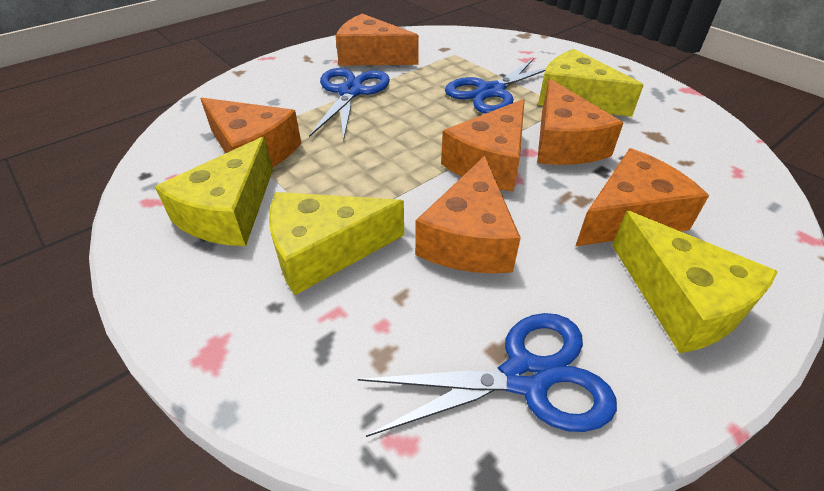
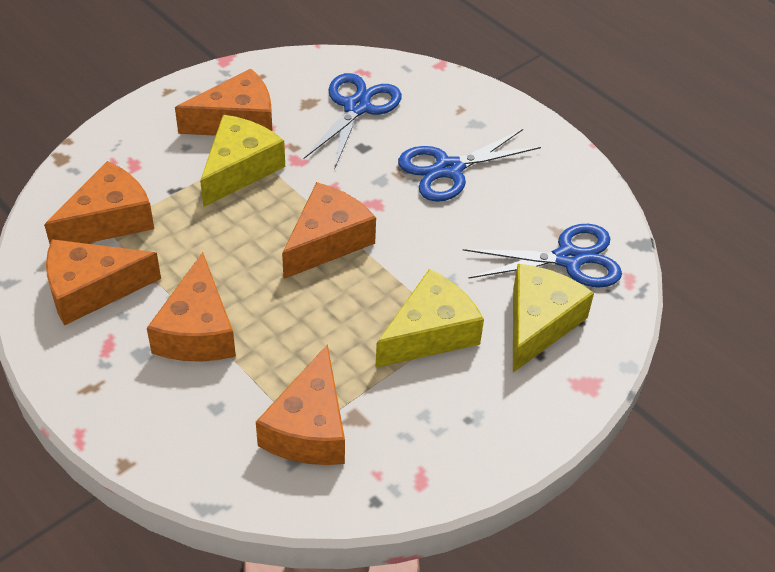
yellow cheese: [155,137,273,246] [269,192,404,295] [538,49,644,117] [612,211,778,354] = 4 -> [200,115,285,207] [375,269,484,368] [513,264,594,372] = 3

